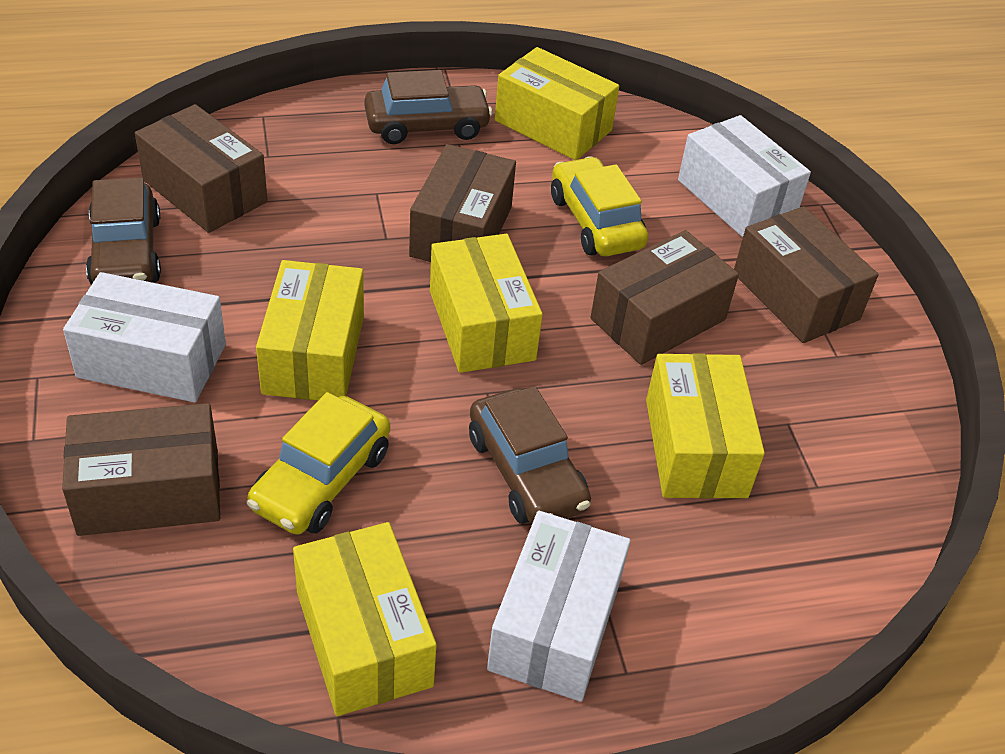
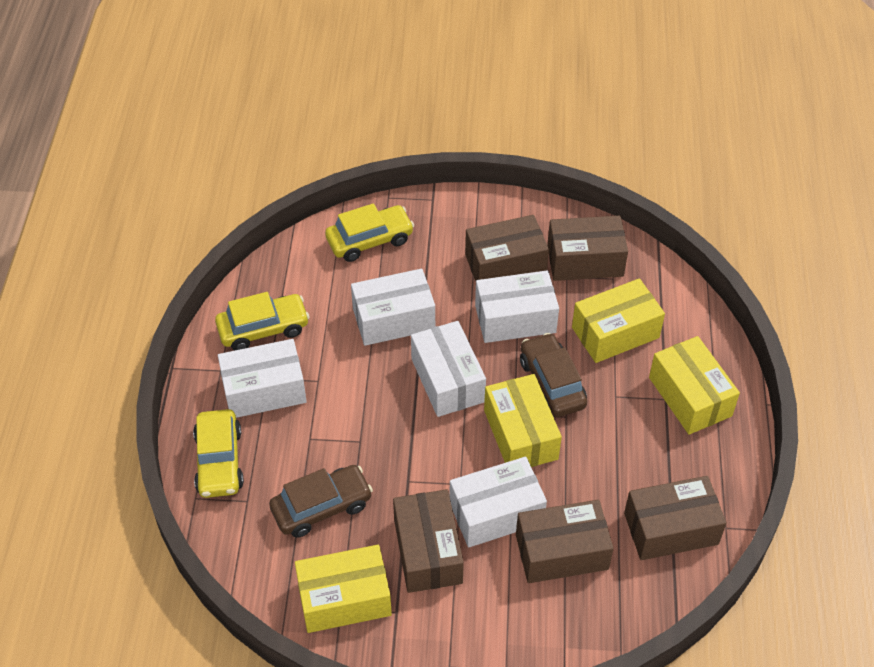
brown car: [86,177,161,285] [364,70,493,144] [469,386,591,524] = 3 -> [269,465,373,538] [520,333,587,417] = 2
white box: [63,272,226,402] [487,511,631,702] [678,115,811,237] = 3 -> [218,339,307,418] [351,269,435,346] [411,321,486,417] [449,457,547,547] [475,270,559,343] = 5
yellow box: [256,260,364,400] [293,522,437,716] [430,234,543,373] [495,47,619,160] [646,353,765,499] = 5 -> [295,545,392,633] [484,374,562,467] [572,278,665,363] [649,336,740,435] = 4
yellow car: [246,392,390,535] [551,156,648,256] = 2 -> [193,409,244,498] [215,292,310,351] [325,203,414,262] = 3

